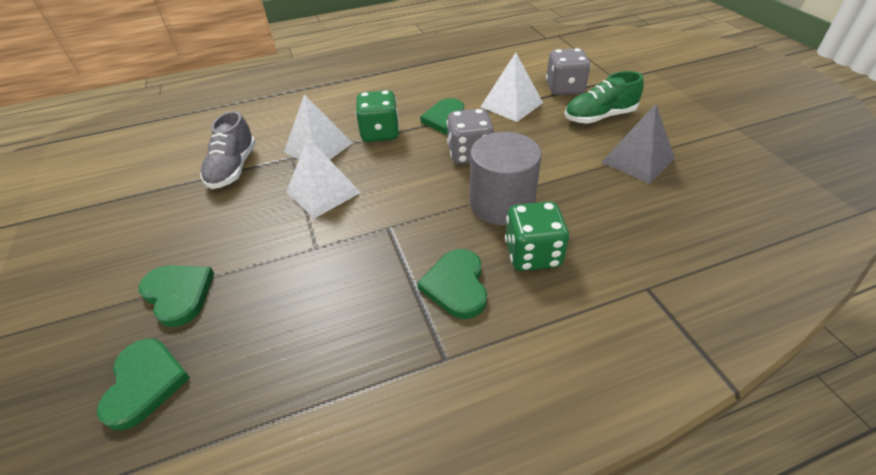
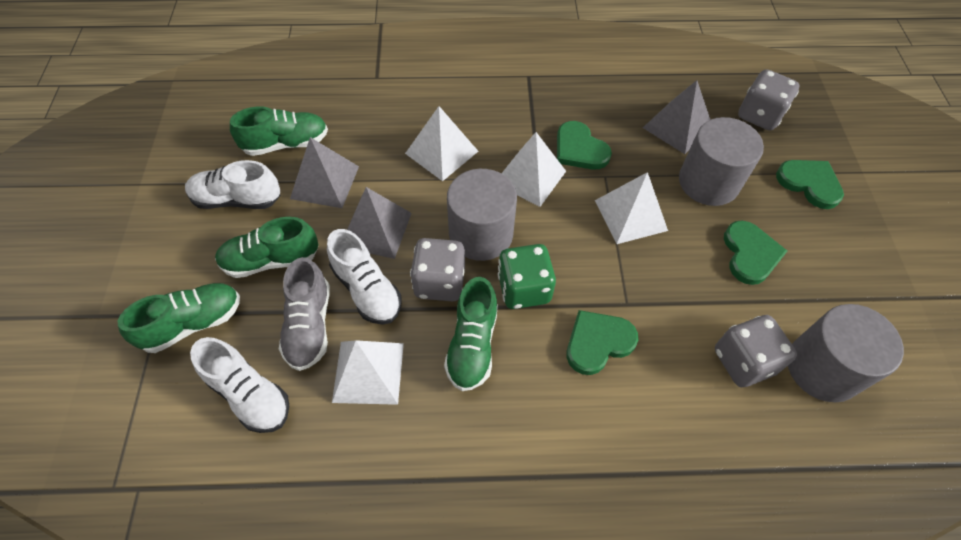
green dice: [355,90,400,142] [505,201,569,271] = 2 -> [498,244,556,309] = 1
green shoe: [565,71,644,124] = 1 -> [118,283,240,353] [215,217,318,278] [230,106,328,156] [444,277,498,391] = 4
grey cylinder: [470,132,542,225] = 1 -> [447,169,517,261] [679,117,764,206] [788,304,904,402] = 3
grey dice: [447,109,494,164] [546,48,591,95] = 2 -> [410,238,465,301] [715,315,797,387] [738,69,799,130] = 3
grey pyramid: [601,104,675,184] = 1 -> [290,137,359,208] [347,187,412,259] [643,80,710,154] = 3
white pyramid: [284,94,353,160] [286,137,361,219] [481,53,543,122] = 3 -> [332,340,404,405] [405,106,478,181] [501,132,566,207] [595,172,668,244] = 4
white shoe: none = 0 -> [185,160,281,209] [190,337,289,433] [327,229,401,325] = 3

